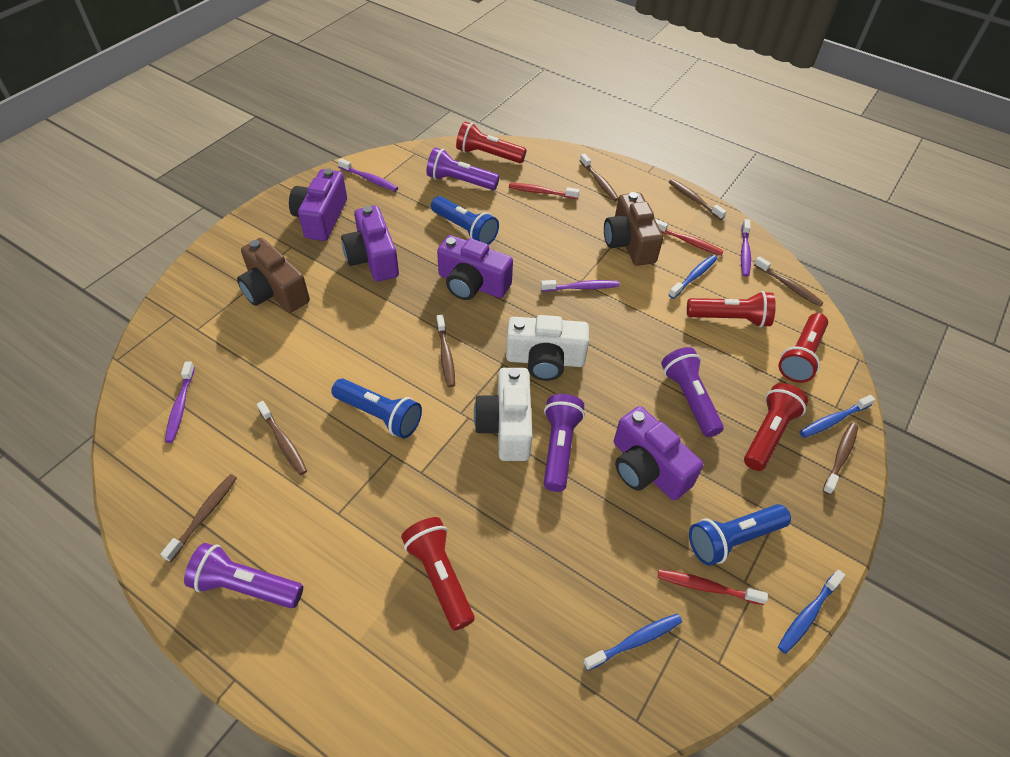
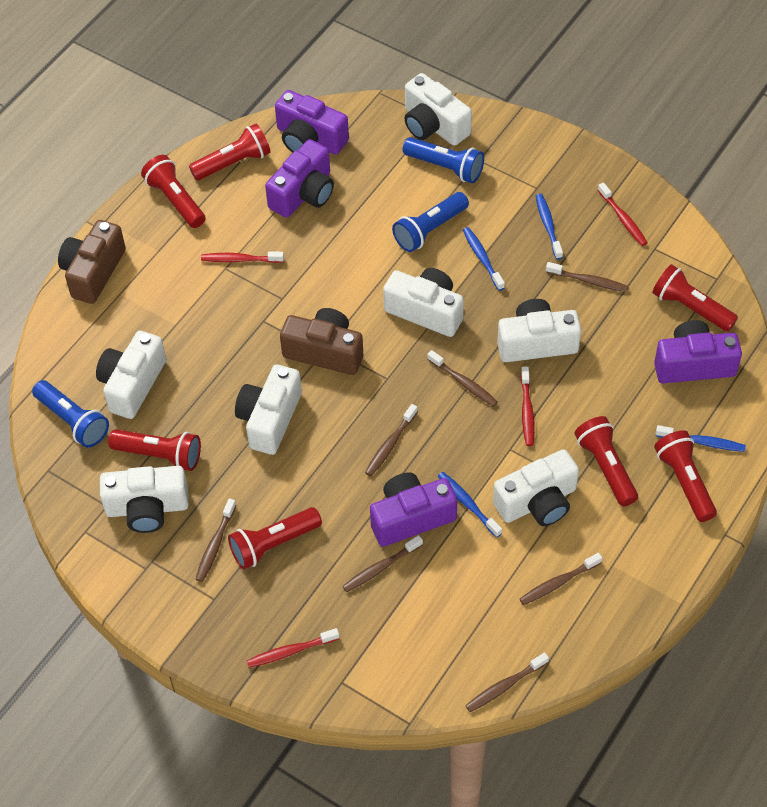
purple flashlight: [184,543,303,608] [426,147,500,190] [544,394,585,492] [661,347,724,437] = 4 -> none = 0
purple toothbrush: [165,362,195,443] [338,158,398,191] [541,280,619,292] [741,219,751,277] = 4 -> none = 0
red flashlight: [401,517,474,631] [456,122,526,163] [687,291,776,328] [744,383,808,471] [779,313,828,383] = 5 -> [108,429,201,471] [141,155,206,228] [189,124,271,181] [228,507,322,569] [574,416,638,506] [652,264,738,332] [654,430,717,522] = 7
red toothbrush: [509,183,580,199] [655,219,724,256] [658,569,768,605] = 3 -> [201,251,284,263] [246,628,339,668] [521,366,535,446] [598,182,648,246] = 4
white camera: [474,368,532,461] [506,315,589,381] = 2 -> [96,331,166,419] [100,466,189,533] [235,364,302,455] [383,268,464,337] [404,73,472,146] [493,449,579,526] [497,299,581,362] = 7

